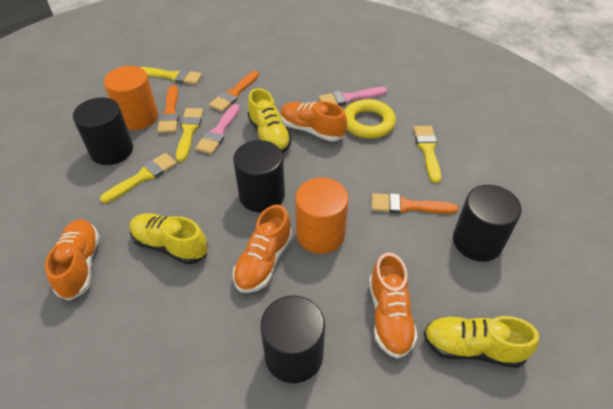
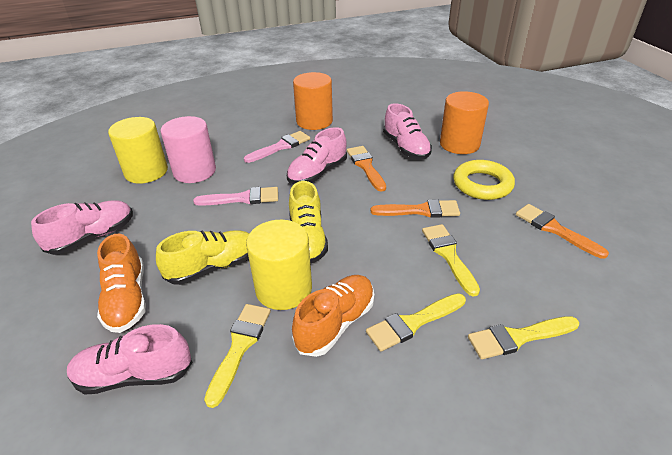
black cylinder: [73,97,133,165] [233,140,285,212] [261,296,325,383] [453,185,522,262] = 4 -> none = 0
orange shoe: [45,219,100,300] [233,205,293,293] [280,101,347,141] [369,252,418,359] = 4 -> [97,234,146,333] [292,275,374,357] = 2
pink cylinder: none = 0 -> [161,116,216,183] = 1
pink shoe: none = 0 -> [31,200,133,255] [67,324,193,395] [287,127,347,184] [383,103,432,159] = 4
yellow cylinder: none = 0 -> [108,117,168,184] [246,220,312,310] = 2
yellow shoe: [130,213,208,264] [248,88,292,153] [424,316,539,368] = 3 -> [156,230,249,285] [289,181,328,264] = 2

